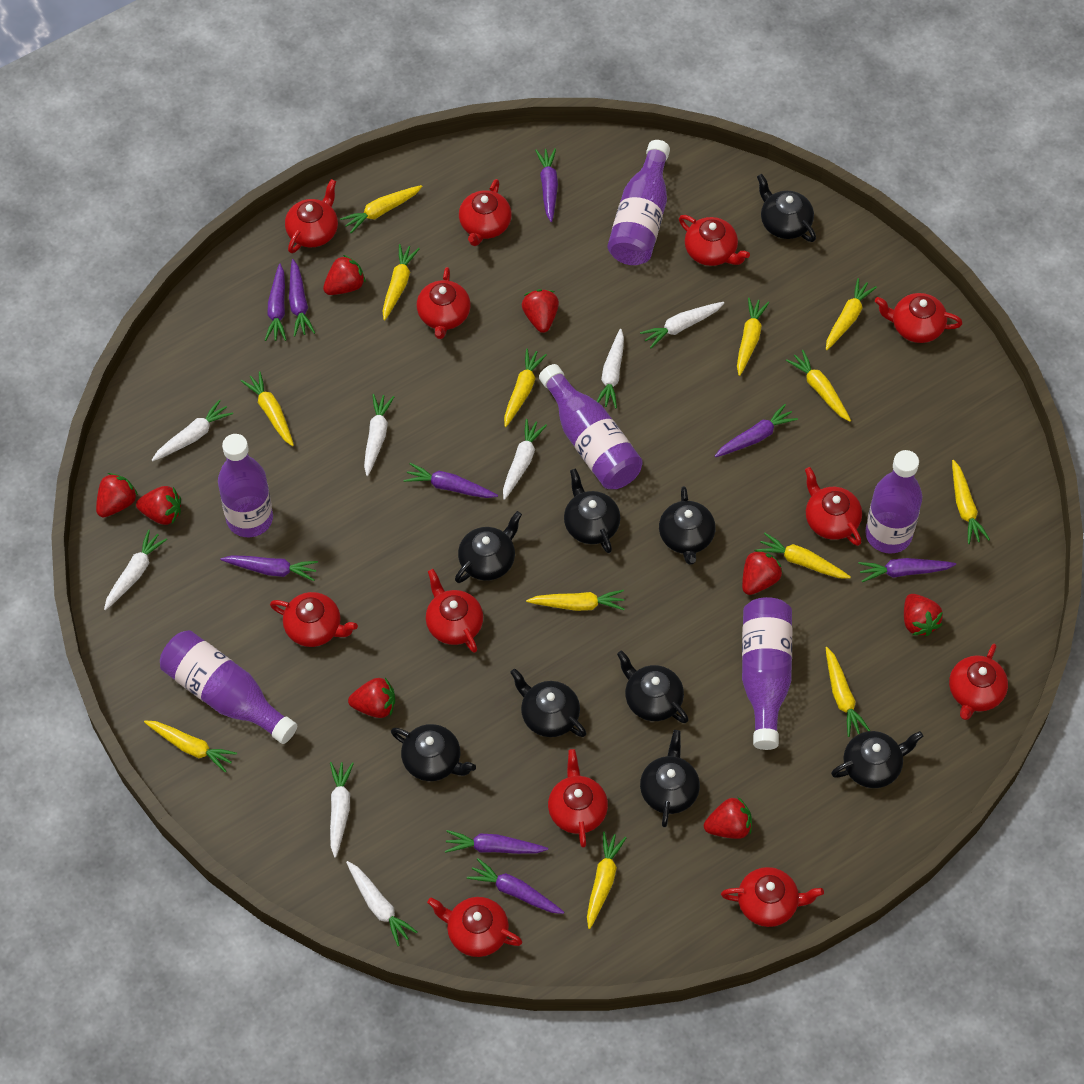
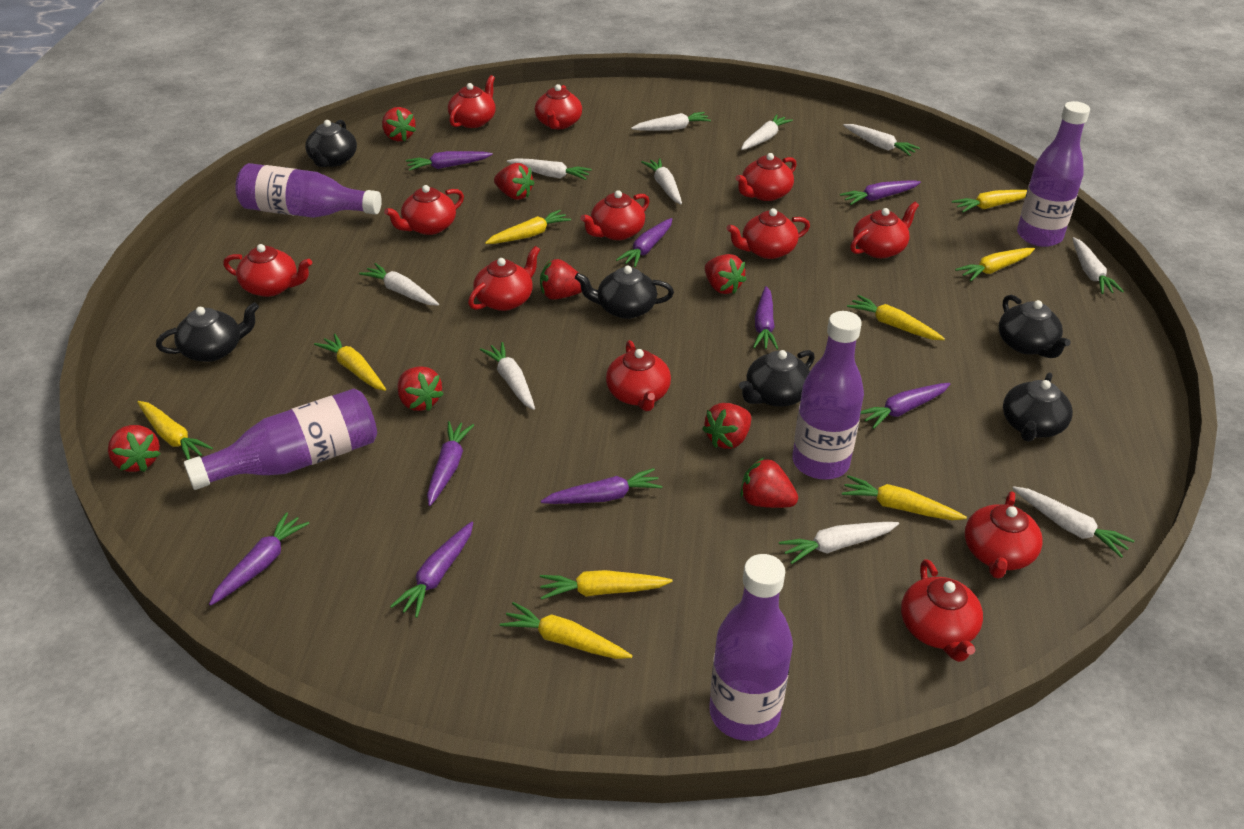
black teapot: [391,724,476,781] [455,511,522,583] [510,669,586,737] [564,469,621,553] [617,650,689,723] [640,730,700,827] [659,486,715,565] [757,174,816,242] [831,731,923,788] = 9 -> [156,302,259,362] [305,120,357,167] [575,266,674,319] [739,350,815,407] [999,295,1071,358] [1003,373,1073,442] = 6
purple bottle: [160,630,297,744] [218,434,273,537] [539,364,643,489] [608,140,670,265] [742,597,792,750] [865,450,922,554] = 6 -> [184,389,377,490] [235,163,382,218] [709,554,793,741] [792,311,864,479] [1017,101,1090,247] = 5
white carrot: [104,530,168,610] [152,400,233,461] [330,762,354,858] [346,861,417,946] [364,394,394,476] [503,419,547,500] [597,329,624,409] [640,302,724,348] = 8 -> [359,263,439,305] [480,342,535,410] [507,158,592,180] [631,112,711,131] [642,158,682,204] [741,114,793,150] [779,522,899,564] [843,124,920,156] [1013,486,1135,558] [1073,237,1124,294] = 10
yellow carrot: [144,721,237,773] [241,371,294,446] [340,185,422,233] [383,244,420,321] [504,348,547,427] [526,590,624,611] [587,832,626,929] [737,298,769,376] [757,533,851,578] [786,350,851,422] [826,278,877,350] [826,647,870,737] [952,460,990,544] = 13 -> [137,401,213,460] [314,334,386,391] [485,210,571,244] [500,602,633,659] [540,570,673,600] [842,475,967,520] [847,295,945,340] [952,190,1027,212] [955,248,1035,281] = 9

